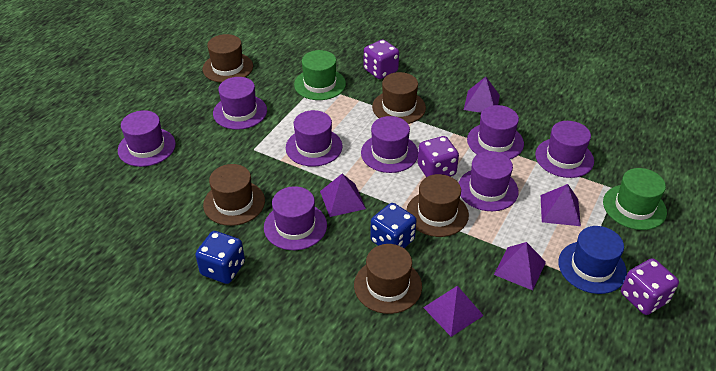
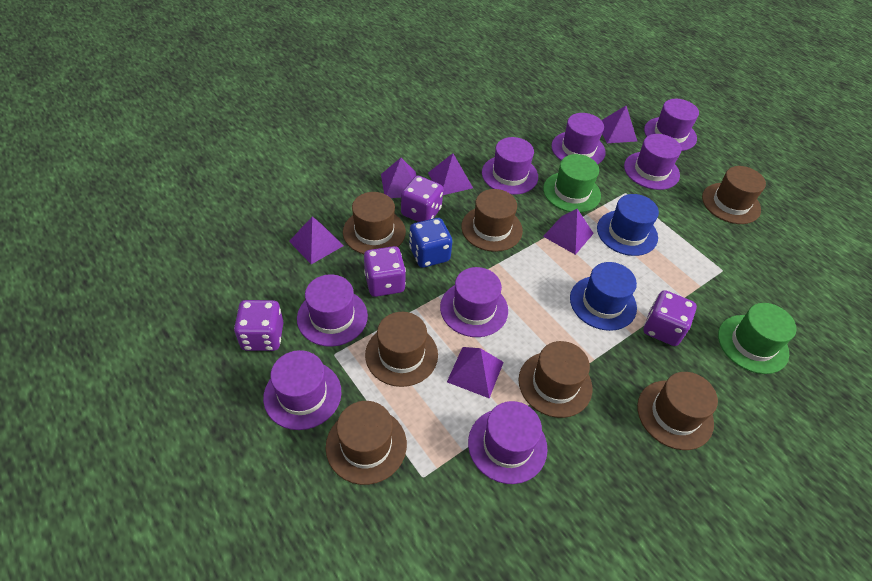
blue dice: [195,231,245,284] [370,203,416,248] = 2 -> [409,218,453,268] = 1
blue hat: [558,226,627,294] = 1 -> [570,262,637,331] [597,194,659,256] = 2
brown hat: [203,34,253,83] [203,164,265,226] [354,244,422,314] [372,72,426,124] [406,174,469,237] = 5 -> [326,401,407,485] [343,192,406,254] [365,312,438,387] [461,189,523,252] [519,341,593,418] [637,372,718,450] [702,166,766,224] = 7
purple dice: [364,39,399,79] [418,136,459,177] [621,258,679,315] = 3 -> [234,300,284,351] [364,246,406,297] [401,176,443,222] [643,290,697,346] = 4
purple pyramid: [320,174,366,217] [423,286,484,337] [464,77,500,113] [494,242,546,290] [541,184,581,226] = 5 -> [289,216,343,264] [381,158,416,198] [428,153,473,195] [447,347,504,398] [543,209,594,255] [601,106,637,143] = 6

